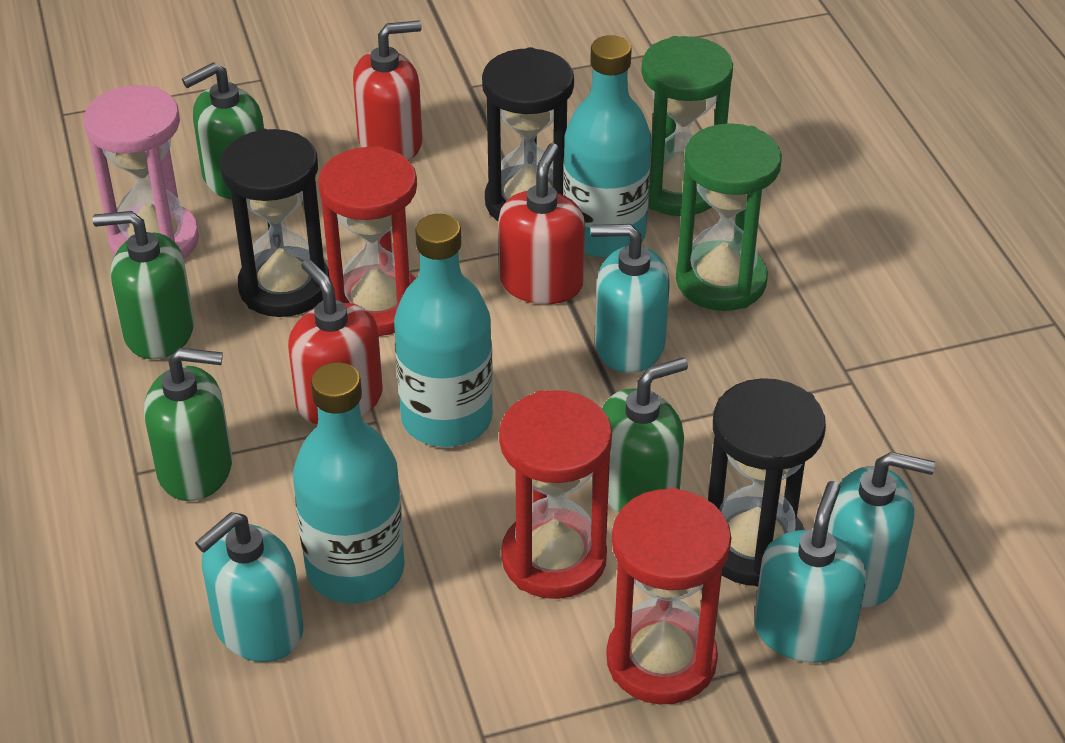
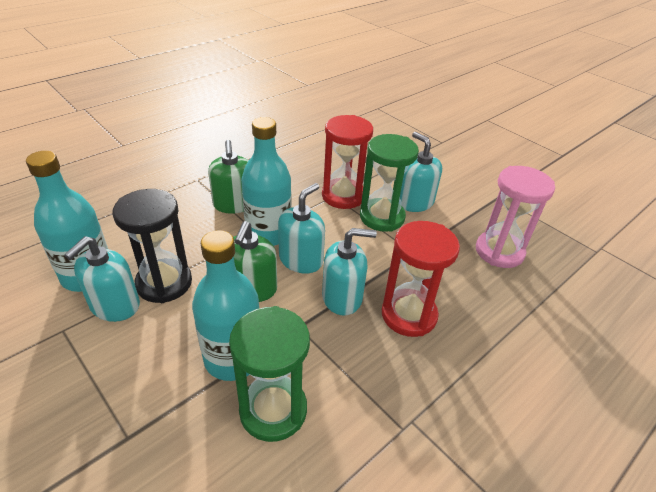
black hourglass: [220,129,329,317] [482,47,574,221] [708,378,826,587] = 3 -> [113,189,192,303] = 1
green soap dispenser: [93,211,194,359] [144,348,232,501] [182,62,264,200] [602,358,688,513] = 4 -> [208,140,249,214] [233,221,277,302] = 2
red hourglass: [318,146,417,336] [499,390,612,599] [606,488,731,704] = 3 -> [322,115,373,209] [382,221,460,337] = 2
red soap dispenser: [288,259,383,425] [353,20,422,160] [499,143,585,304] = 3 -> none = 0

